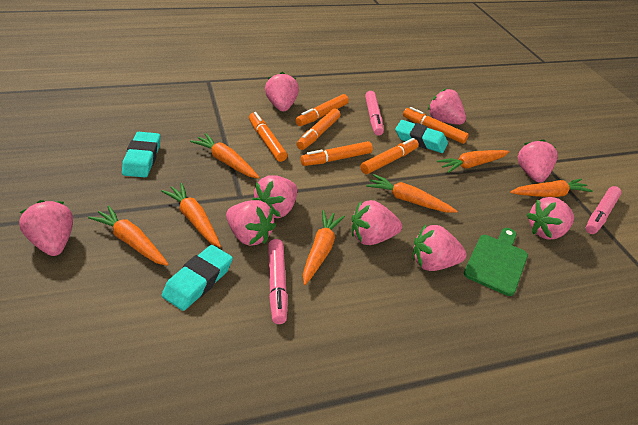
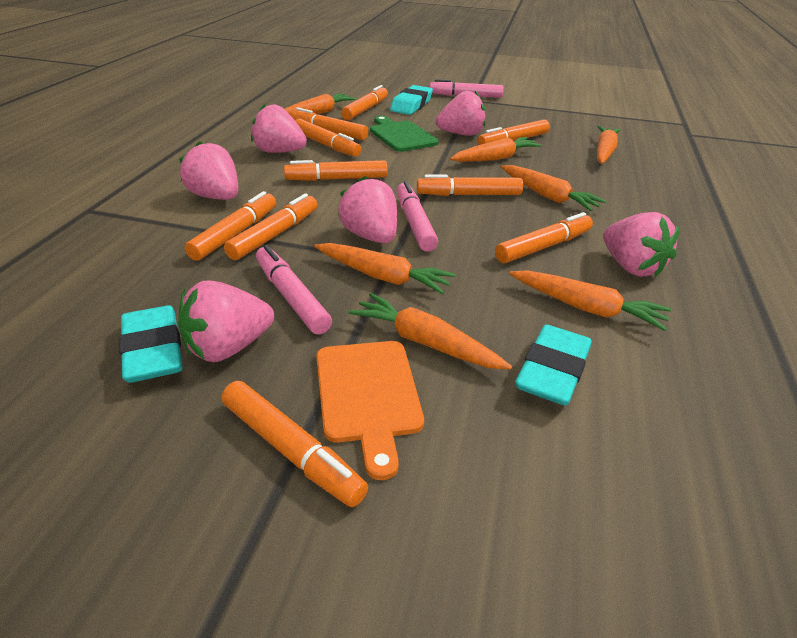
orange cutting board: none = 0 -> [316,341,424,480] = 1
orange marker: [249,112,287,162] [295,94,349,126] [297,109,340,150] [300,141,373,166] [360,138,419,174] [403,107,469,144] = 6 -> [185,191,276,261] [221,381,368,507] [224,193,317,260] [284,160,388,181] [291,107,368,140] [295,119,361,157] [341,85,388,120] [417,175,523,196] [478,119,550,145] [495,212,593,263] = 10
pink strawberry: [19,200,73,256] [226,200,276,246] [252,175,298,218] [265,72,299,112] [352,200,402,245] [413,225,467,271] [427,88,466,125] [518,139,558,183] [527,197,574,240] = 9 -> [178,280,274,362] [179,141,238,200] [251,103,307,153] [338,176,397,243] [436,91,486,136] [603,212,679,278] = 6

